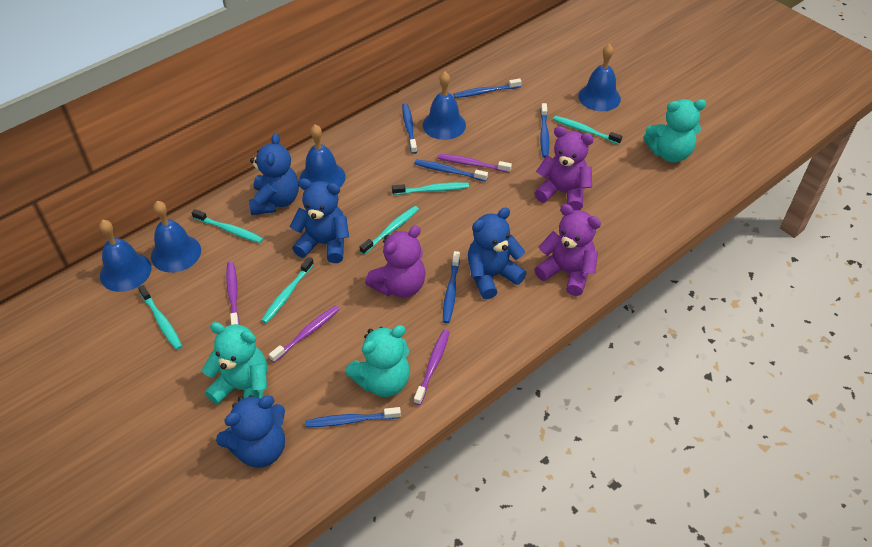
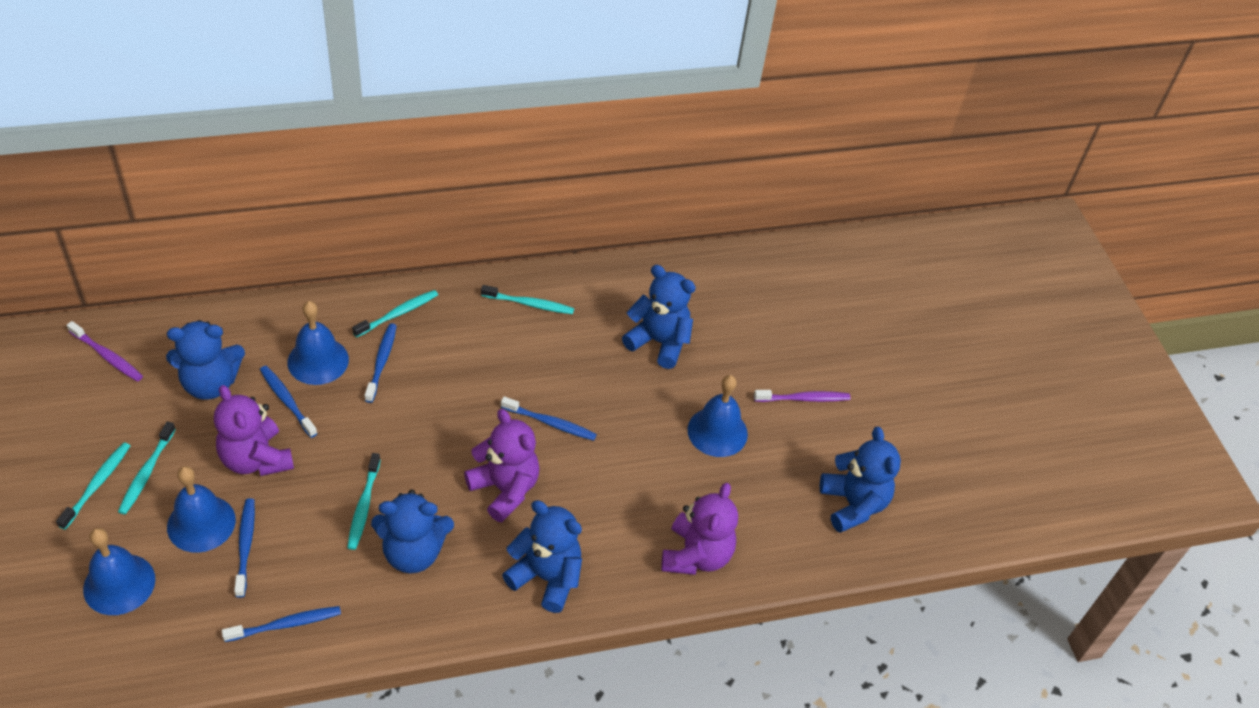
blue bell: [99,220,151,292] [151,201,201,273] [300,124,346,187] [423,71,466,140] [578,44,621,111] = 5 -> [83,528,155,615] [167,466,236,553] [288,301,349,385] [688,375,748,457] = 4
blue teddy bear: [216,395,285,468] [249,133,299,215] [290,178,349,263] [468,208,526,299] = 4 -> [166,320,245,400] [371,490,454,574] [502,500,582,613] [622,265,696,369] [820,427,901,533] = 5
blue toothbrush: [305,407,401,427] [402,103,417,154] [414,160,488,181] [443,251,460,323] [453,78,522,98] [540,103,550,158] = 6 -> [222,606,341,642] [234,498,255,598] [260,366,318,438] [365,323,397,403] [501,396,597,441] = 5
purple toothbrush: [226,262,240,325] [269,305,340,363] [414,330,450,405] [437,154,512,173] = 4 -> [67,321,143,382] [754,390,851,402] = 2
turquoise teddy bear: [202,322,267,404] [345,325,410,397] [643,99,706,162] = 3 -> none = 0
turquoise toothbrush: [138,285,182,350] [191,209,263,243] [261,257,314,324] [360,206,419,255] [392,182,469,195] [553,116,622,144] = 6 -> [56,443,130,530] [118,421,176,515] [347,453,381,550] [352,290,438,338] [481,285,574,314] = 5

